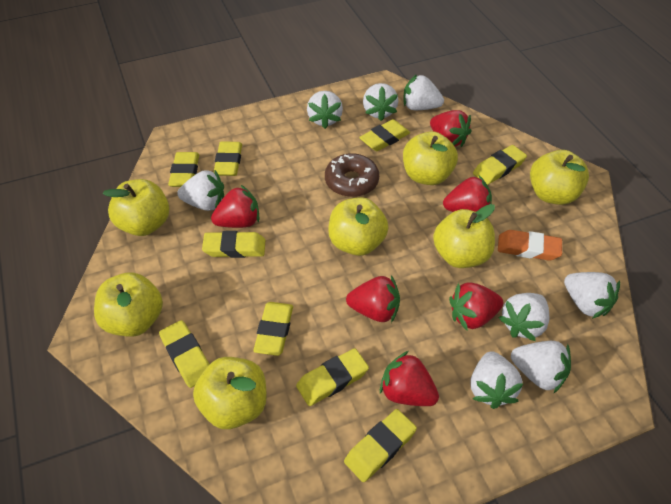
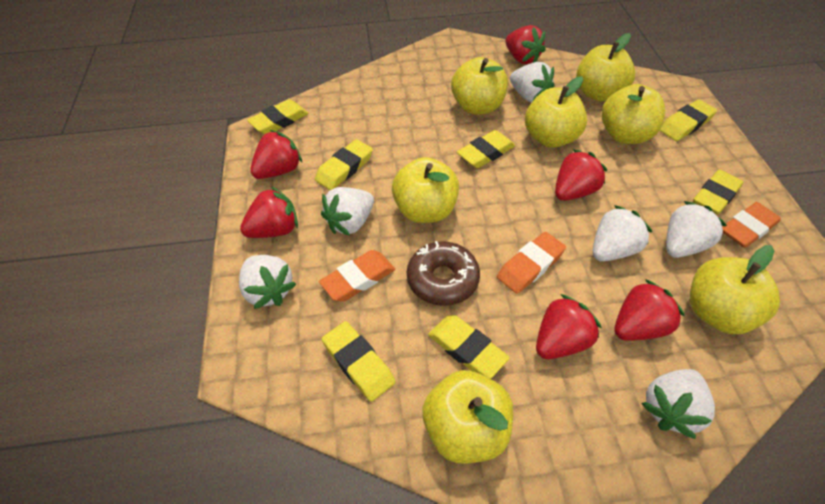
orange eraser: [498,230,562,261] = 1 -> [319,250,395,302] [497,232,566,294] [722,202,781,248] = 3
white strawberry: [177,170,224,211] [307,91,343,129] [363,83,398,121] [404,74,444,110] [470,351,523,409] [499,293,549,341] [511,341,571,394] [564,272,620,319] = 8 -> [239,255,296,309] [321,187,374,236] [510,62,555,103] [593,205,652,261] [641,369,715,439] [666,201,727,258] = 6
yellow eraser: [159,320,210,388] [168,152,199,187] [202,231,265,258] [213,141,242,176] [253,302,293,356] [296,348,369,406] [344,409,417,482] [359,119,410,151] [473,145,527,185] = 9 -> [247,99,309,134] [315,139,373,190] [322,321,396,402] [428,315,509,379] [457,130,515,168] [659,100,717,141] [693,170,743,215] = 7

